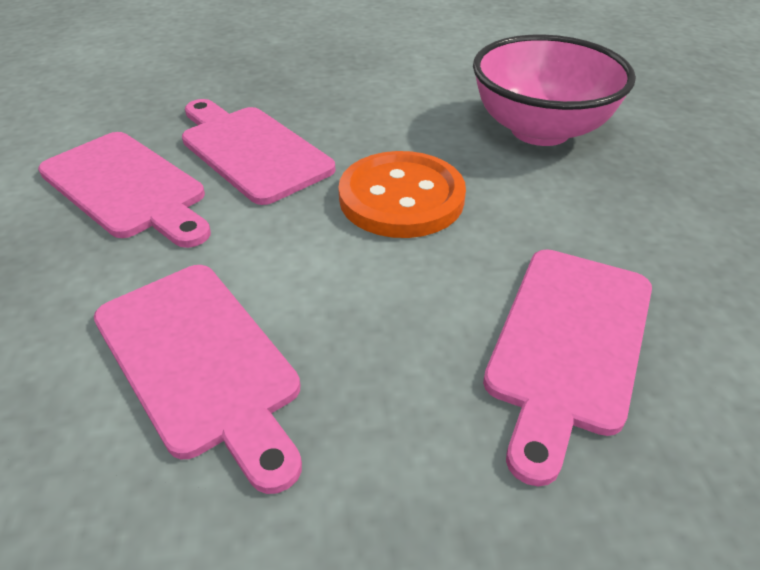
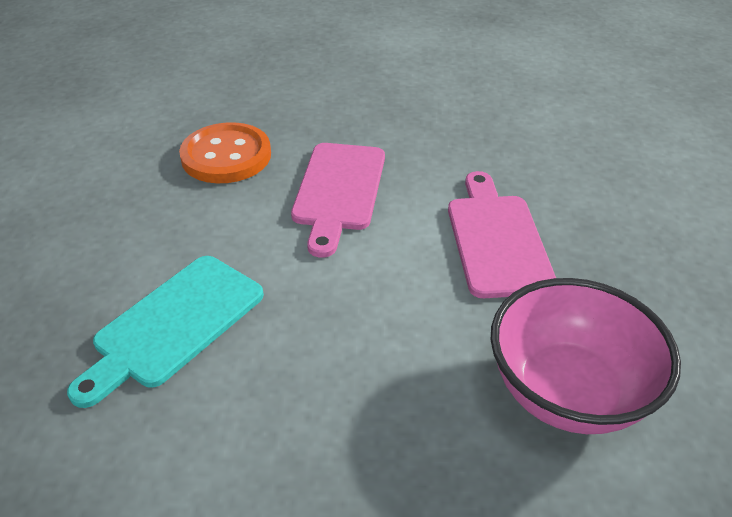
pink cutting board: [38,132,211,248] [94,265,302,494] [182,99,336,205] [483,249,652,487] = 4 -> [291,143,385,258] [448,171,556,298] = 2
turquoise cutting board: none = 0 -> [67,256,264,408] = 1

